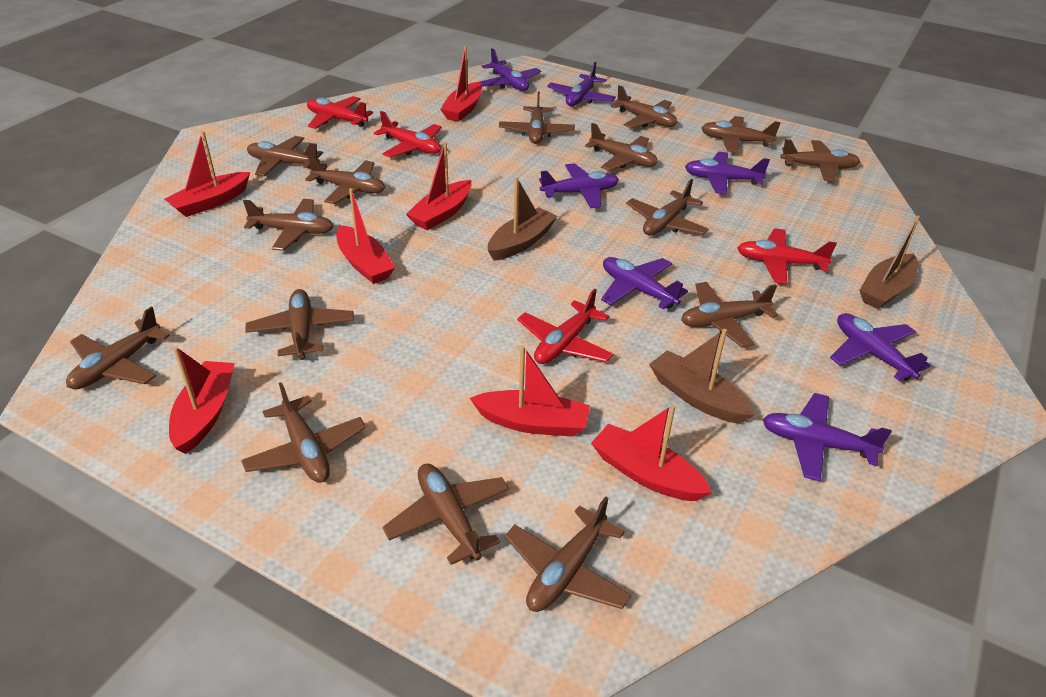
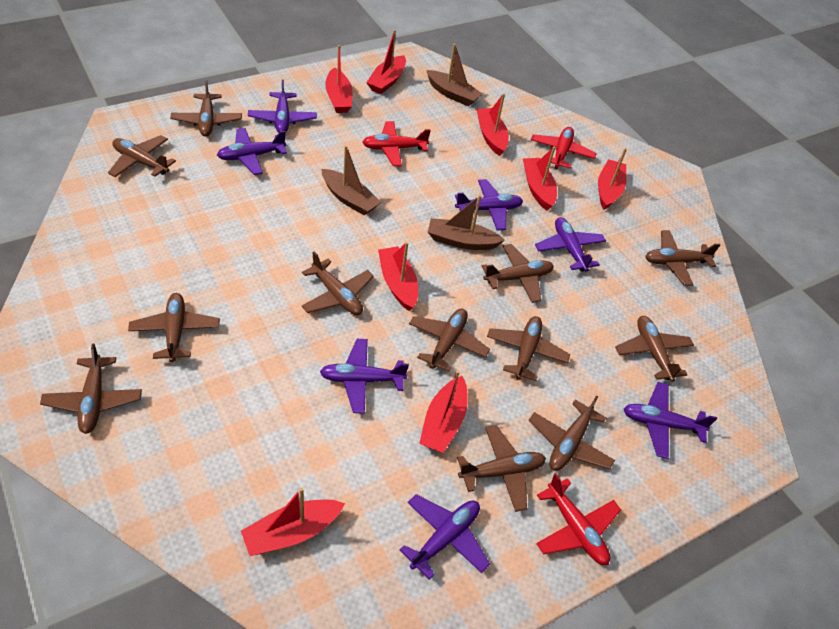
brown plane: [66,307,170,389] [241,382,366,483] [243,199,334,251] [245,289,354,360] [247,136,323,177] [305,155,385,204] [382,464,509,565] [499,91,575,144] [505,496,631,612] [585,123,658,171] [611,85,677,128] [626,179,708,235] [681,282,778,348] [701,116,781,153] [780,139,860,181] = 15 -> [40,343,142,434] [108,135,176,177] [128,293,220,362] [171,80,242,137] [301,251,374,315] [409,309,490,372] [457,425,546,512] [482,244,554,303] [487,316,570,381] [529,395,615,471] [615,316,694,382] [645,230,720,286] = 12
red boat: [165,131,250,217] [169,347,235,454] [336,188,395,284] [406,142,471,230] [440,46,482,122] [470,345,590,437] [591,404,712,501] = 7 -> [241,487,345,556] [325,45,352,113] [366,30,406,94] [378,242,418,311] [419,370,468,453] [477,93,509,156] [523,146,557,211] [598,148,627,210] = 8
red plane: [307,96,373,129] [374,111,441,157] [517,289,613,364] [737,228,837,284] = 4 -> [363,121,431,166] [531,127,597,169] [536,473,621,565] = 3

